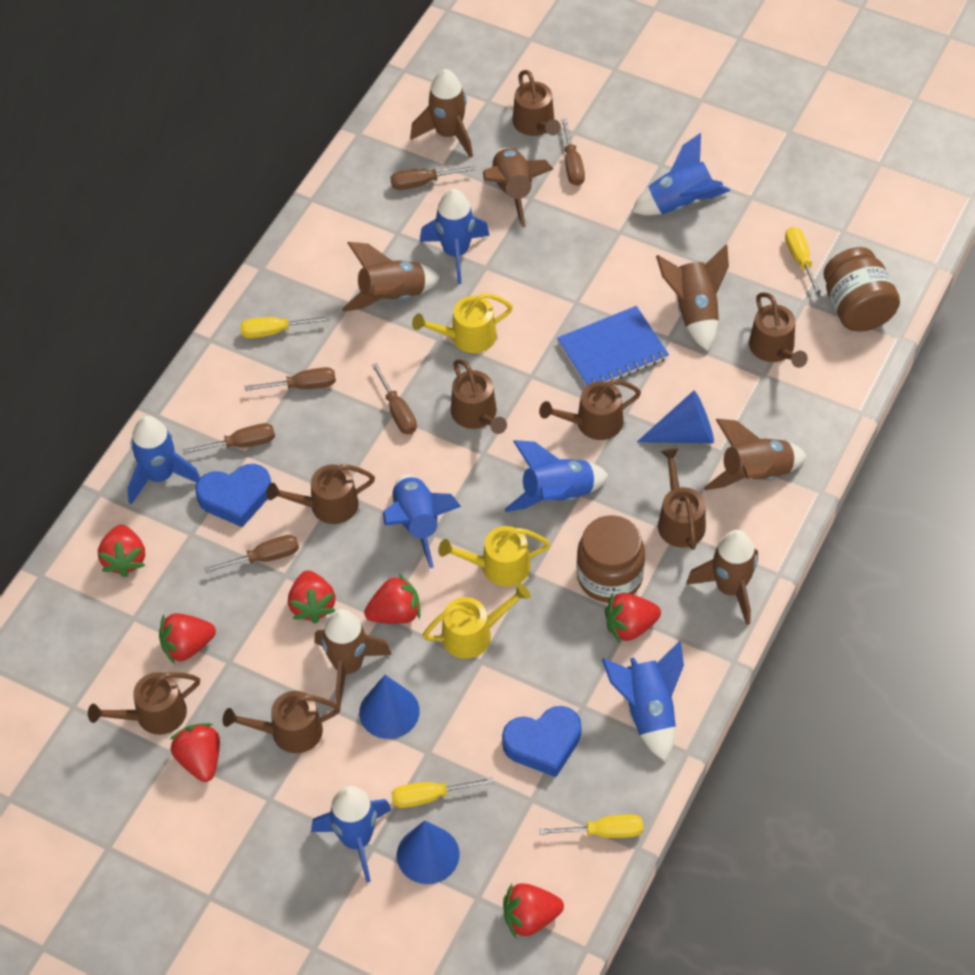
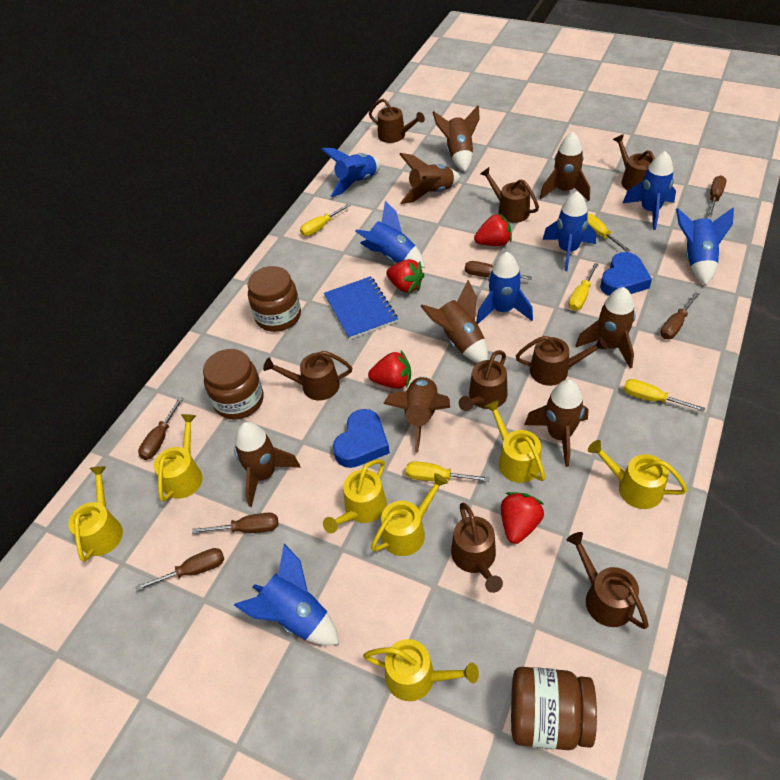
blue cone: [359,675,420,739] [397,821,460,884] [637,391,714,443] = 3 -> none = 0
brown jar: [576,515,645,603] [823,247,900,332] = 2 -> [203,349,263,420] [248,266,301,332] [511,667,597,750] = 3
brown rocket: [314,609,392,706] [342,242,441,312] [410,69,473,158] [483,147,553,227] [656,245,729,351] [686,530,758,625] [704,419,807,490] = 7 -> [234,422,301,507] [383,376,450,453] [399,153,461,204] [420,280,488,363] [432,106,480,172] [524,379,589,467] [540,132,590,201] [575,287,636,368] = 8
red strawberry: [98,525,145,577] [159,613,216,663] [170,723,220,782] [288,570,336,624] [364,573,420,624] [503,883,564,938] [605,593,661,644] = 7 -> [368,351,411,389] [386,259,425,293] [474,213,512,246] [501,492,544,544] = 4
yellow screwdriver: [240,316,330,338] [391,777,494,808] [539,815,643,838] [785,227,822,297] = 4 -> [300,203,351,236] [406,461,489,482] [568,263,599,311] [587,213,630,252] [623,379,705,412] = 5
yellow watering can: [412,293,513,353] [423,583,530,659] [438,526,550,587] = 3 -> [68,466,123,562] [154,414,202,502] [323,459,387,533] [363,639,479,701] [371,473,448,556] [485,400,545,483] [588,440,687,509] = 7

